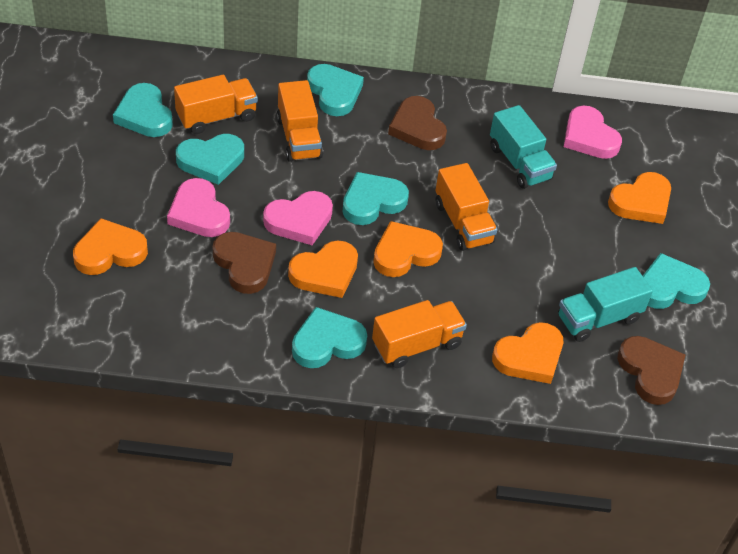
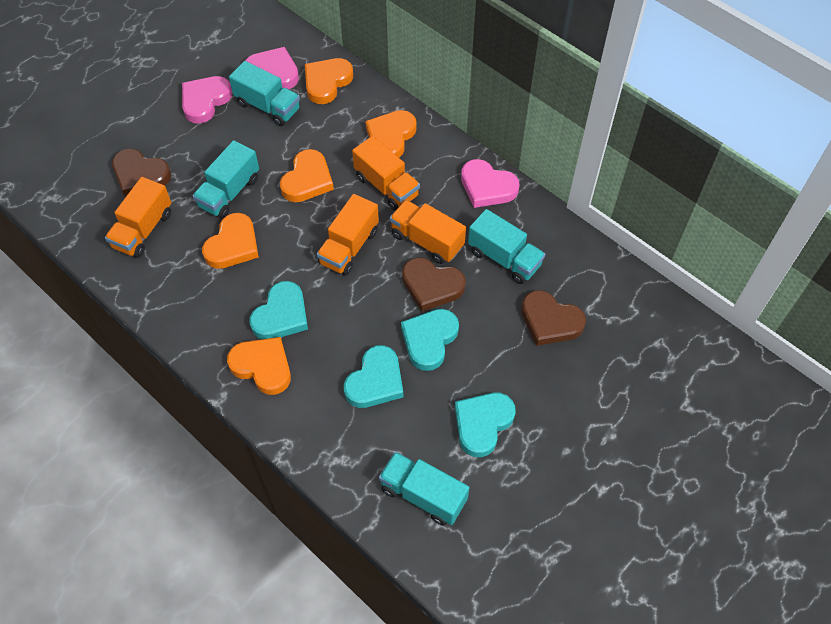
turquoise heart: [113,83,173,137] [176,134,244,185] [292,307,367,368] [307,64,364,116] [343,172,409,225] [643,253,710,309] = 6 -> [250,281,308,339] [344,345,403,408] [401,309,459,371] [455,393,516,457] = 4
turquoise truck: [490,105,557,189] [558,267,653,342] = 2 -> [193,140,259,219] [229,61,300,126] [379,452,469,526] [468,209,545,284] = 4

